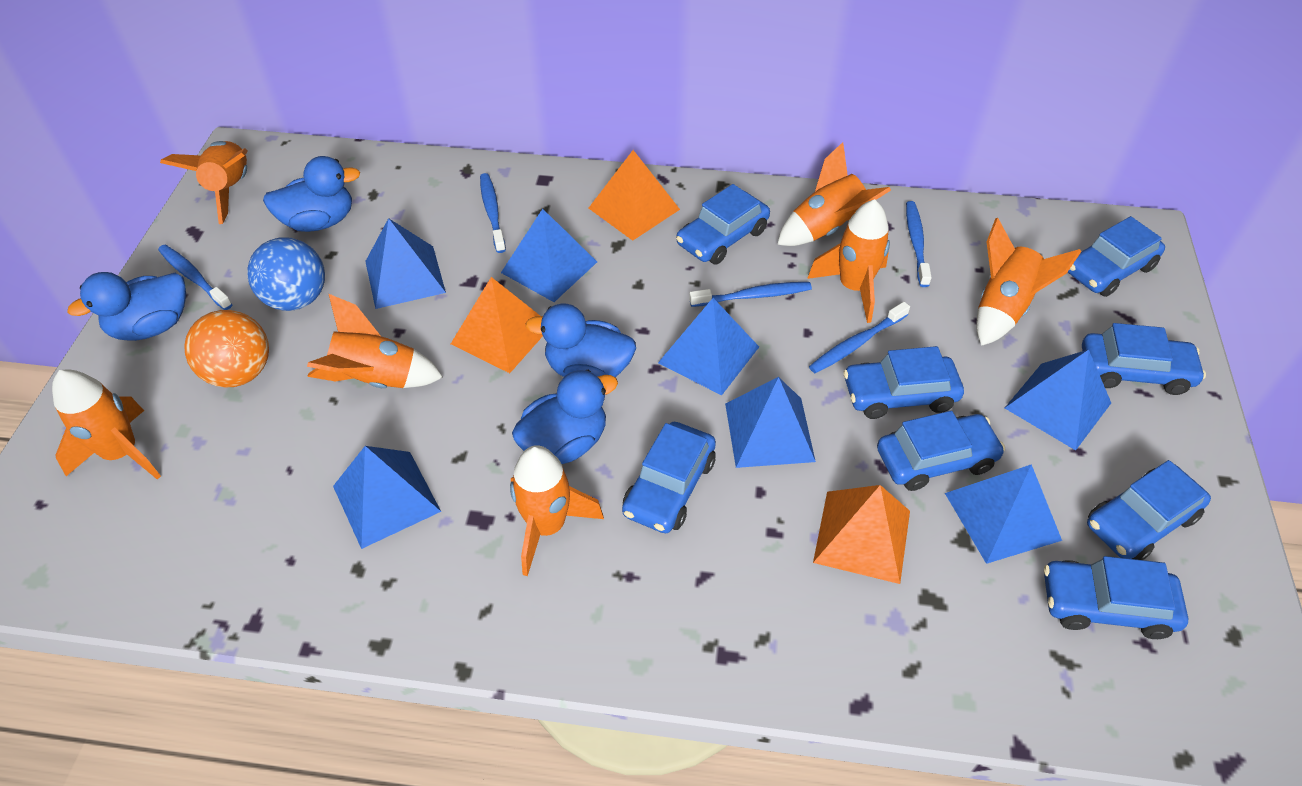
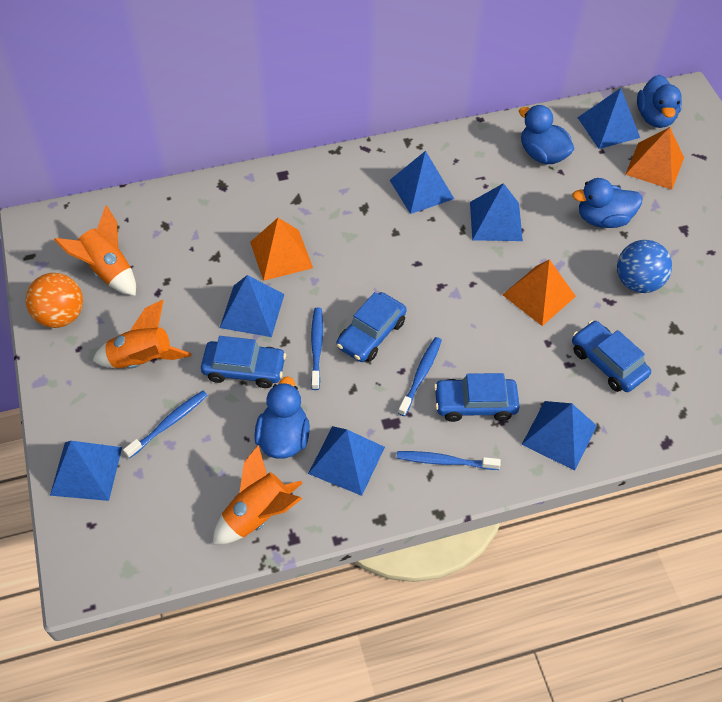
blue car: [622,422,716,533] [676,184,770,264] [843,346,964,419] [877,411,1005,491] [1044,556,1188,639] [1068,216,1165,297] [1082,323,1206,395] [1087,460,1211,560] = 8 -> [201,336,286,388] [336,292,407,362] [434,373,520,422] [572,320,651,392] = 4
blue toothbrush: [158,245,233,310] [480,173,506,253] [689,282,812,307] [809,302,910,373] [906,201,932,287] = 5 -> [123,391,208,459] [311,307,323,390] [397,451,501,470] [398,337,442,416] = 4
orange rocket: [52,369,161,480] [160,141,248,224] [307,294,443,388] [510,445,604,576] [777,142,891,246] [807,199,890,323] [976,218,1081,346] = 7 -> [54,206,136,296] [92,300,192,369] [213,445,302,544] = 3

